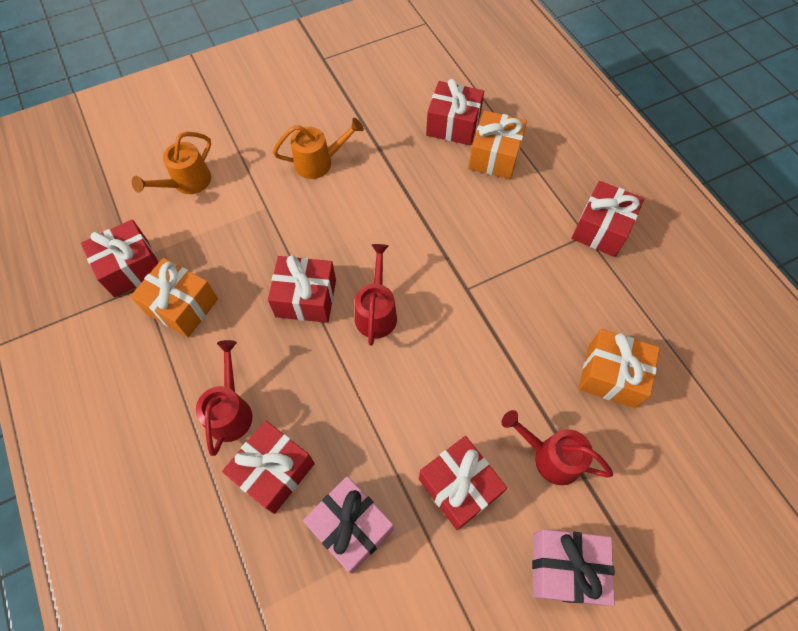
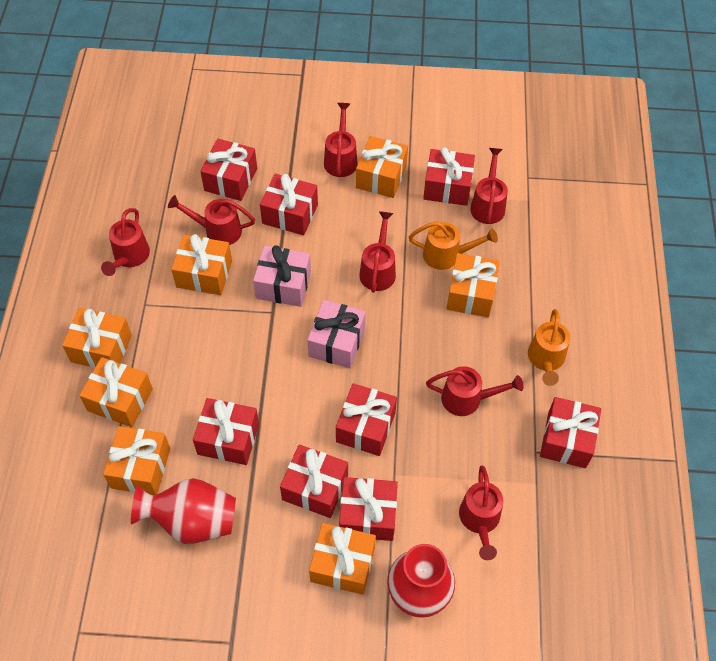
orange gift: [130,258,218,337] [468,110,527,179] [578,329,660,408] = 3 -> [62,308,132,368] [79,357,153,427] [103,426,170,495] [171,234,232,295] [309,523,376,595] [356,136,408,198] [446,253,500,317] = 7
red gift: [81,219,159,298] [222,421,315,514] [268,255,336,323] [419,436,507,530] [426,79,484,145] [571,181,644,257] = 6 -> [193,398,259,465] [200,139,257,201] [260,174,318,235] [280,444,348,518] [336,383,397,456] [339,477,398,541] [423,147,475,206] [540,397,601,468] = 8
red vase: none = 0 -> [131,478,236,544] [387,544,455,618] = 2
red watering can: [196,340,252,456] [355,244,397,346] [502,410,613,485] = 3 -> [101,208,150,276] [168,195,255,245] [324,103,358,177] [359,211,396,293] [426,366,524,416] [459,466,503,560] [470,148,508,224] = 7

